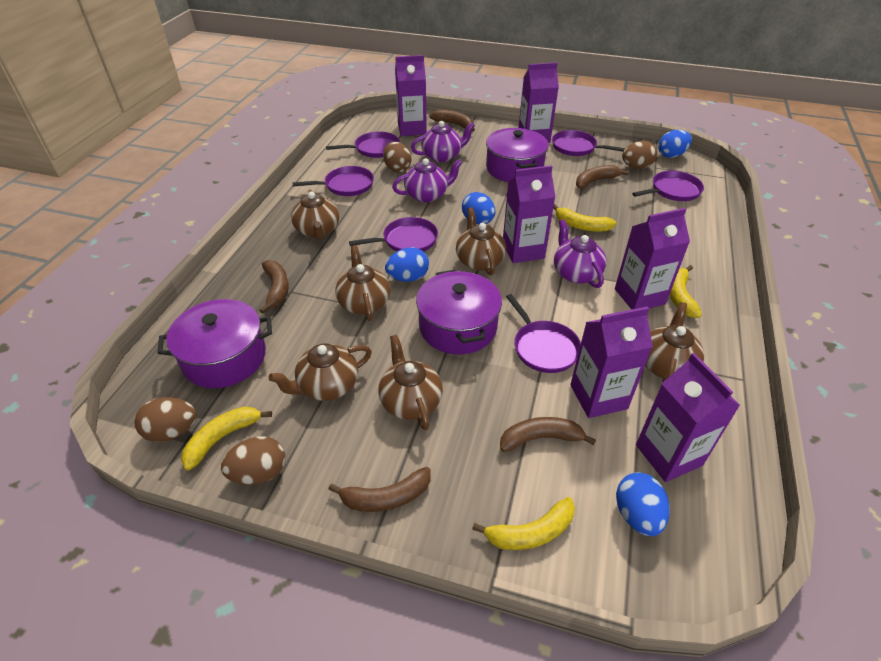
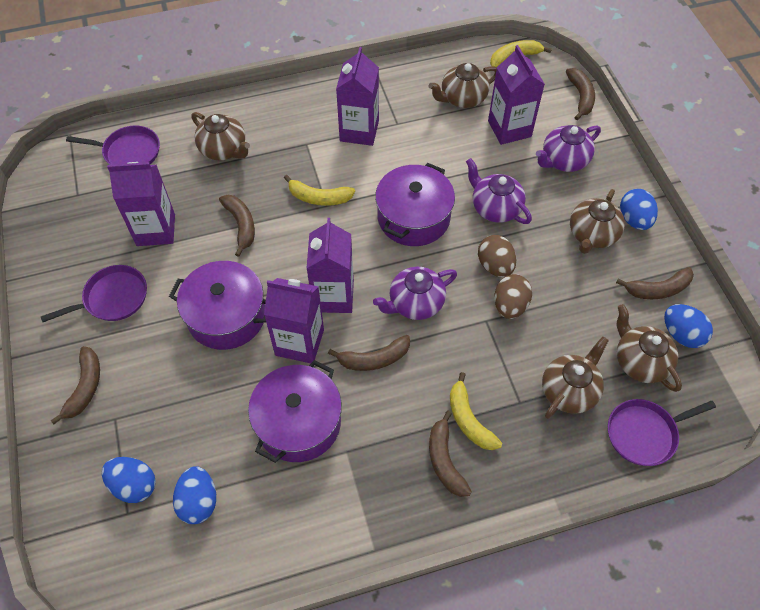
brown banana: [259,260,289,313] [328,467,430,512] [429,110,475,132] [500,417,596,452] [576,165,629,189] = 5 -> [51,346,100,424] [219,195,255,257] [328,335,410,371] [429,411,472,497] [566,68,595,120] [616,267,694,299] = 6
brown egg: [135,397,197,442] [221,436,285,485] [383,142,411,173] [622,141,657,169] = 4 -> [478,235,516,277] [494,274,532,319] = 2
brown teapot: [269,343,372,401] [291,190,339,240] [335,245,390,321] [378,335,443,430] [456,207,506,275] [645,302,704,383] = 6 -> [191,112,250,160] [429,63,497,108] [542,337,609,419] [570,189,625,254] [617,304,682,392] = 5
purple carton: [395,55,427,136] [503,165,556,263] [519,62,559,143] [570,306,653,418] [615,208,690,310] [636,353,740,482] = 6 -> [107,162,175,246] [264,278,324,363] [306,218,354,313] [336,47,379,146] [488,45,545,145] = 5
purple pan: [292,166,374,196] [326,131,400,158] [349,217,438,252] [506,294,581,373] [552,130,625,156] [632,171,704,201] = 6 -> [41,265,147,322] [66,126,160,165] [608,399,716,466] = 3
yellow banana: [181,407,272,470] [472,497,575,550] [553,204,616,232] [670,265,702,318] = 4 -> [284,175,355,206] [450,372,502,450] [490,40,552,68] = 3

